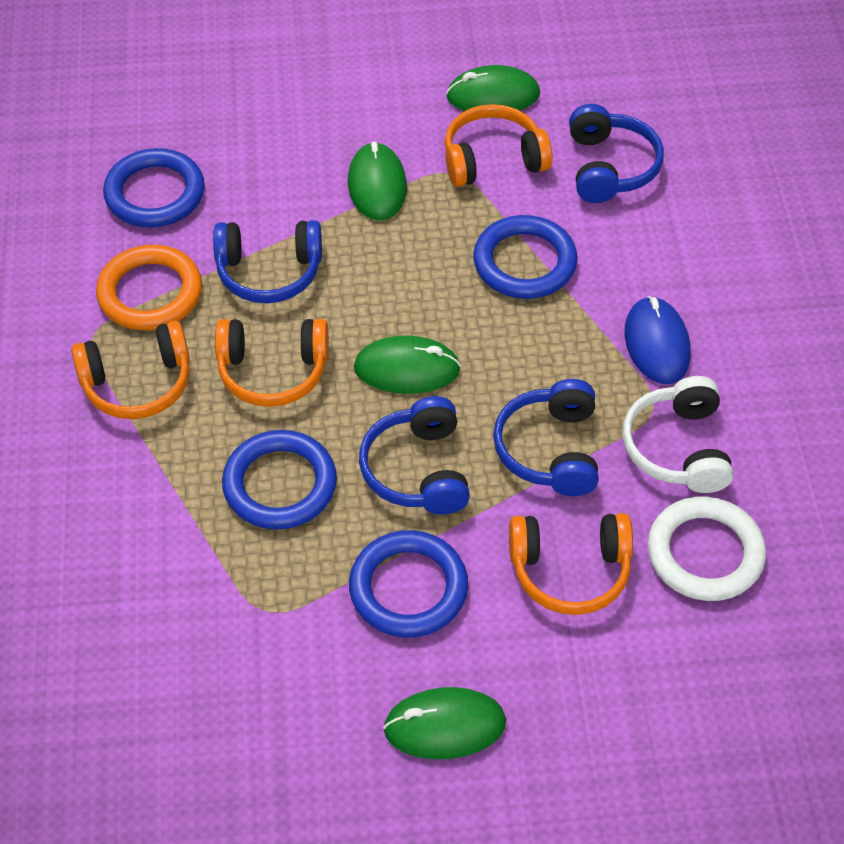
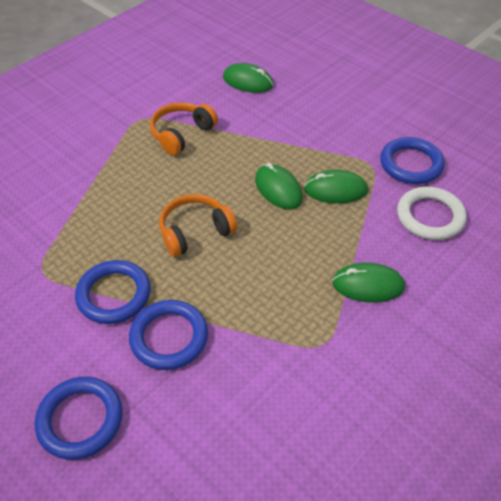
blue headphones: [213,220,322,303] [359,396,470,515] [493,379,599,496] [569,104,664,203] = 4 -> none = 0
blue mouse: [624,296,691,384] = 1 -> none = 0
orange headphones: [71,321,190,419] [215,319,329,407] [445,104,553,187] [509,513,633,615] = 4 -> [150,102,218,156] [159,194,237,257] = 2
orange ring: [96,245,202,330] = 1 -> none = 0
white headphones: [623,376,734,493] = 1 -> none = 0

